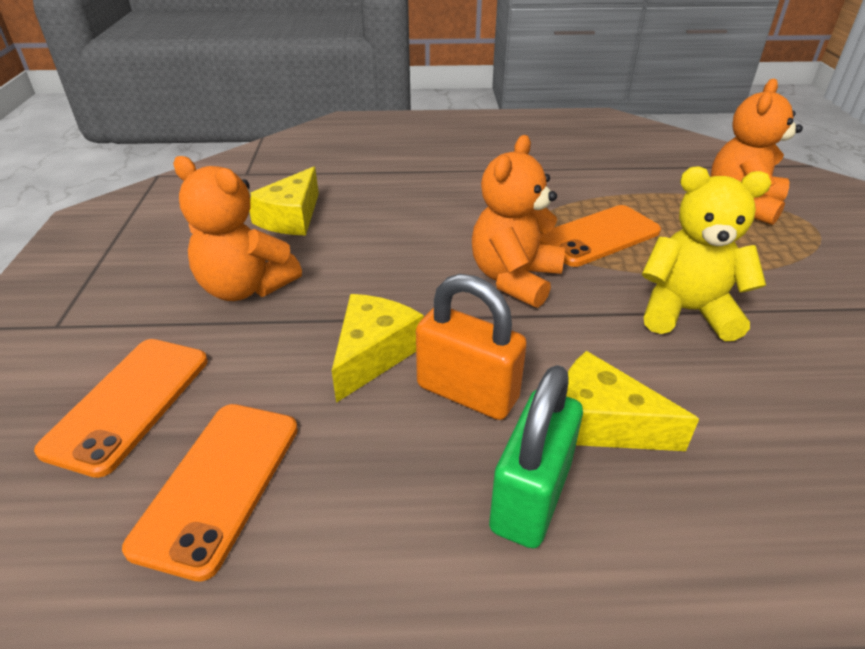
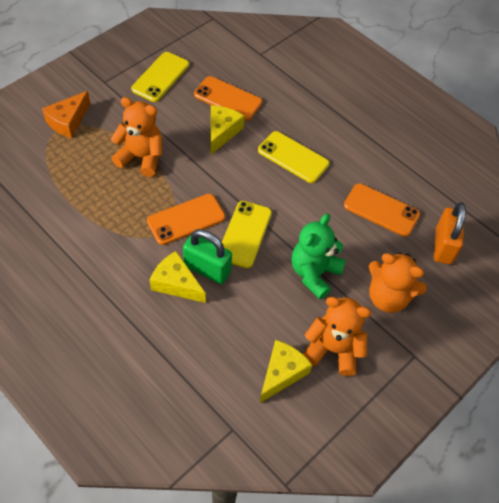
green teddy bear: none = 0 -> [291,214,346,300] = 1
orange cheese: none = 0 -> [42,91,90,138] = 1
yellow phone: none = 0 -> [131,52,189,102] [222,201,272,268] [258,131,329,183] = 3
yellow teddy bear: [641,166,771,341] = 1 -> none = 0

